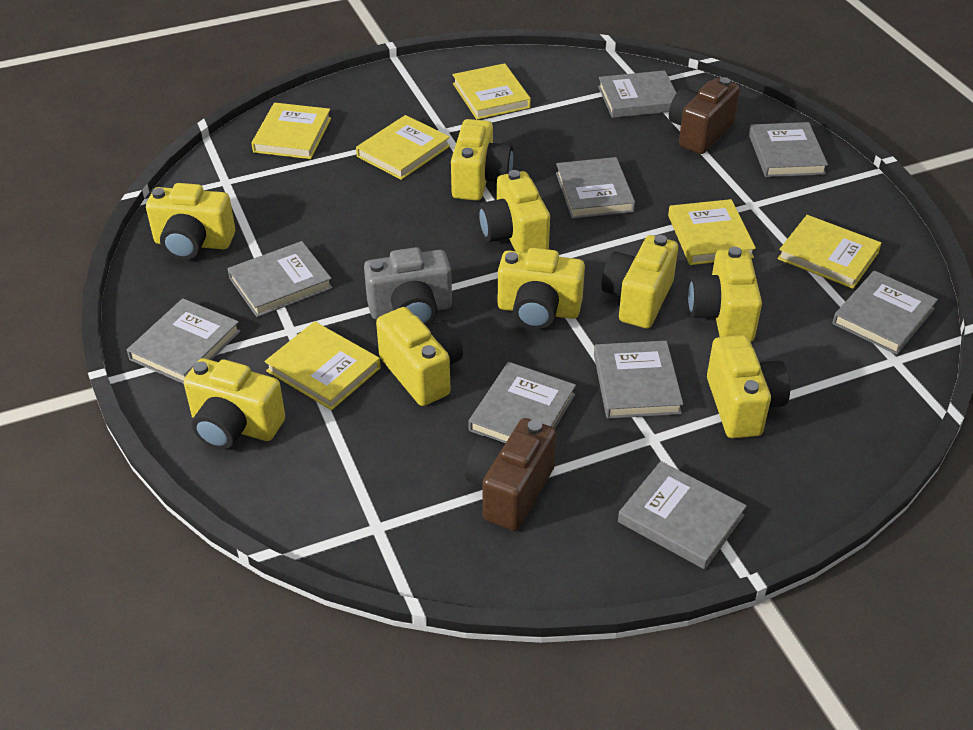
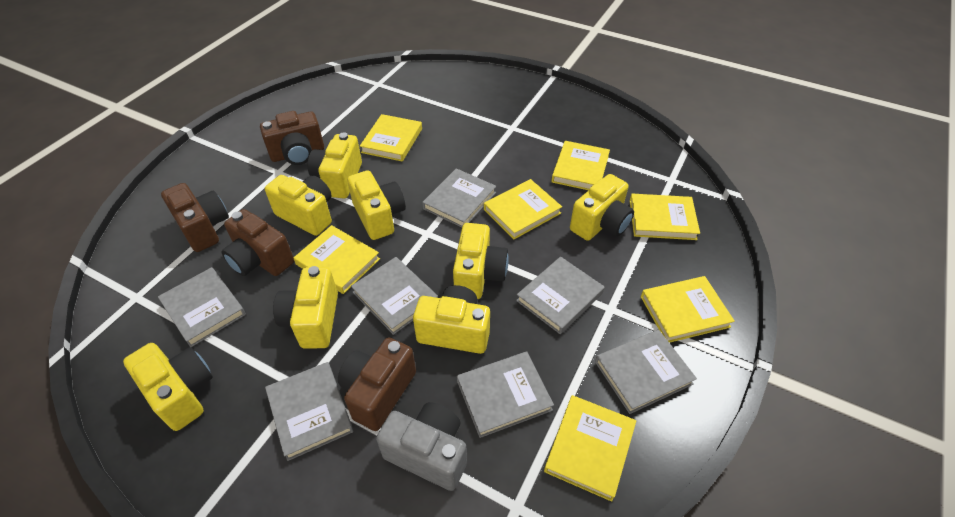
brown camera: [465,418,556,531] [669,77,740,154] = 2 -> [161,183,229,252] [221,209,294,276] [260,111,324,165] [338,337,416,431] = 4
grey book: [127,298,241,384] [227,241,333,317] [469,362,576,443] [556,157,635,219] [594,341,683,419] [598,70,676,118] [618,461,747,569] [749,122,828,177] [832,270,938,355] = 9 -> [158,267,246,347] [265,362,354,461] [351,257,438,335] [422,168,496,228] [457,352,554,438] [516,257,605,334] [595,330,697,414] = 7
yellow book: [252,103,331,159] [264,321,381,410] [356,115,450,180] [453,63,531,120] [668,199,756,265] [777,215,881,289] = 6 -> [294,225,380,294] [360,114,422,162] [484,179,562,239] [544,395,636,502] [552,141,610,190] [630,194,700,240] [641,276,735,343] = 7
yellow camera: [146,183,235,260] [184,358,285,449] [376,307,463,406] [451,119,513,201] [479,170,550,253] [498,248,585,329] [601,235,678,328] [688,247,762,342] [707,335,790,438] = 9 -> [123,343,213,431] [265,175,332,236] [273,266,338,349] [308,132,362,198] [347,170,406,240] [413,285,490,354] [453,223,509,299] [570,174,634,241] = 8

